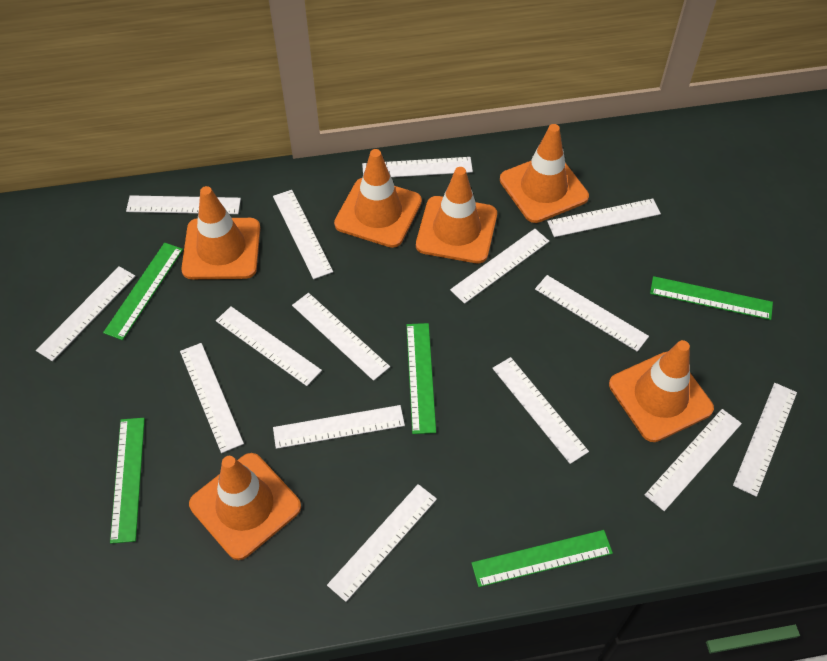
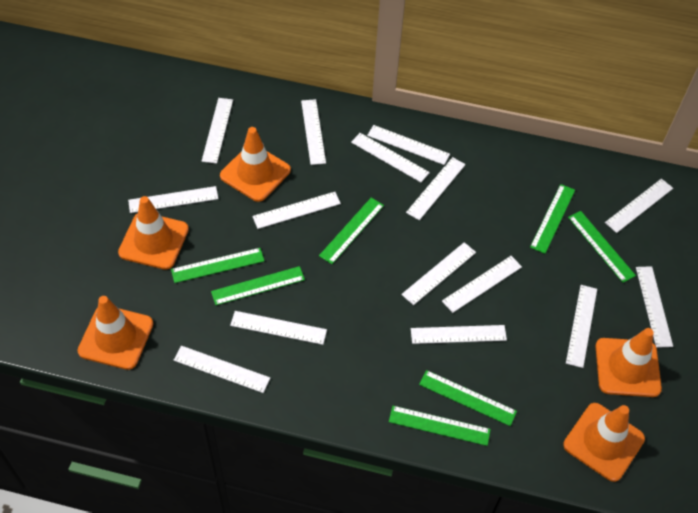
green ruler: [103,243,183,340] [110,418,145,544] [407,323,436,434] [472,530,613,587] [650,276,773,320] = 5 -> [171,248,264,283] [211,266,305,305] [319,198,384,264] [389,406,491,446] [419,370,517,426] [530,184,575,254] [568,211,636,283] = 7
orange traffic cone: [181,186,260,279] [189,453,301,560] [334,149,422,248] [416,167,497,263] [500,124,589,223] [609,340,714,442] = 6 -> [77,296,154,370] [118,196,189,270] [220,127,291,202] [563,403,645,482] [595,328,662,397] = 5

